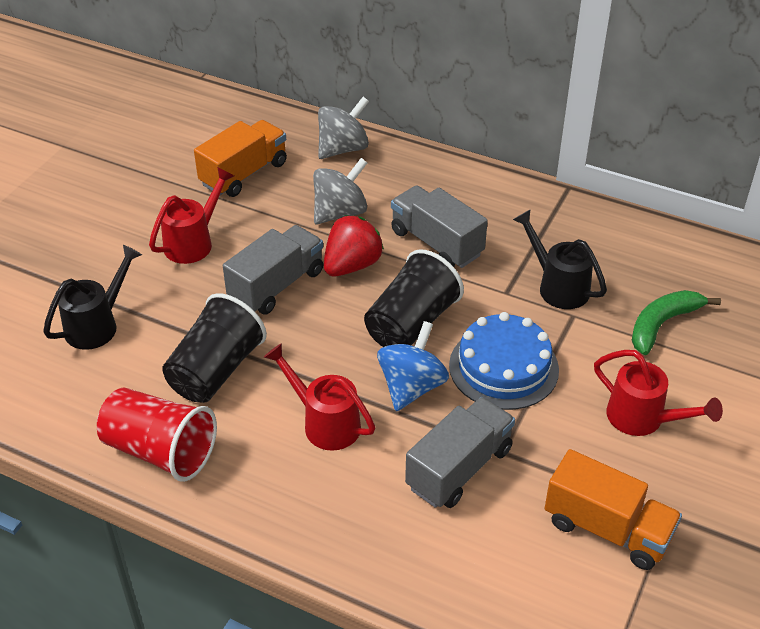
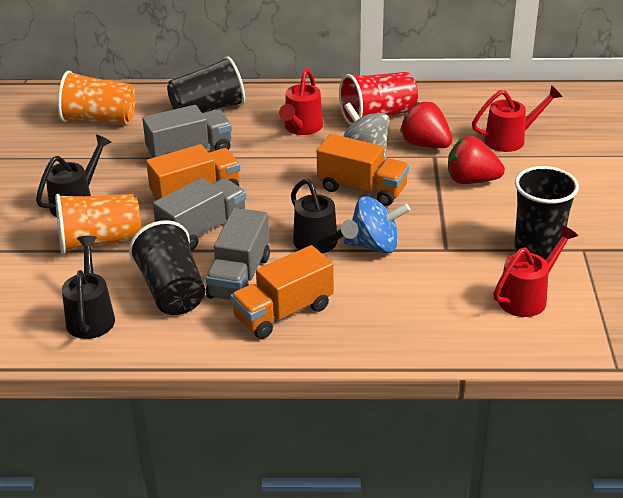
black cup: [162,293,267,403] [364,249,464,347] = 2 -> [129,220,205,315] [167,56,245,113] [514,166,579,260] = 3
black watering can: [43,245,142,350] [513,209,607,309] = 2 -> [36,134,111,217] [62,236,115,339] [291,179,358,253] = 3
blue cake: [449,312,559,410] = 1 -> none = 0
green banana: [632,290,721,355] = 1 -> none = 0
grey spinning top: [313,158,367,224] [318,97,369,159] = 2 -> [343,102,390,161] = 1
orange cup: none = 0 -> [55,194,141,254] [58,71,136,124] = 2
orange truck: [194,120,287,197] [545,449,682,570] = 2 -> [146,144,241,200] [230,245,334,339] [317,134,409,206] = 3
red strawberry: [324,215,384,277] = 1 -> [400,102,453,148] [448,136,505,184] = 2

